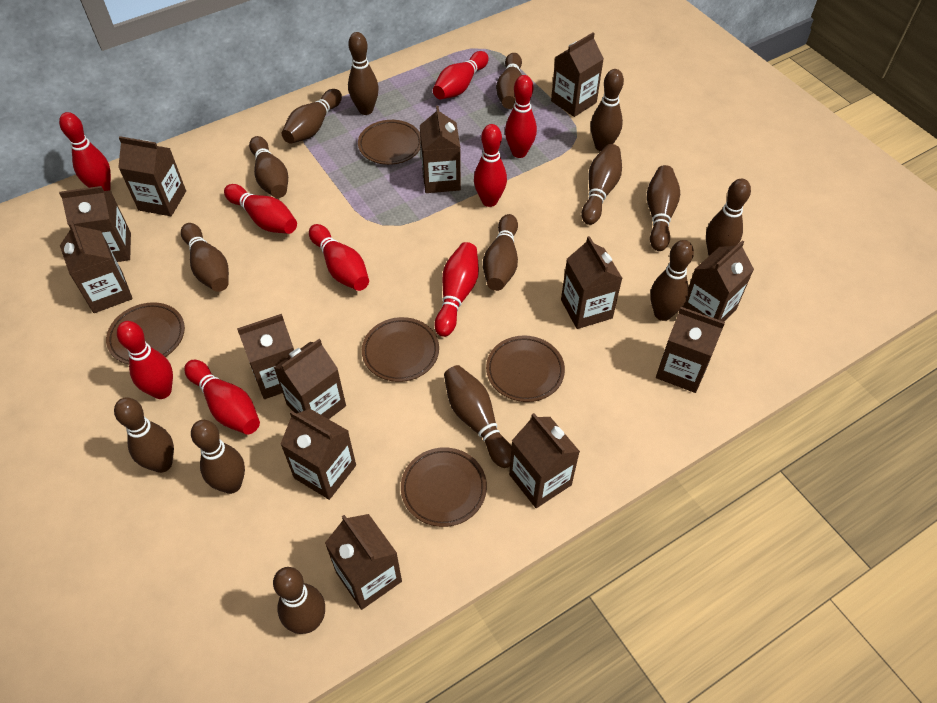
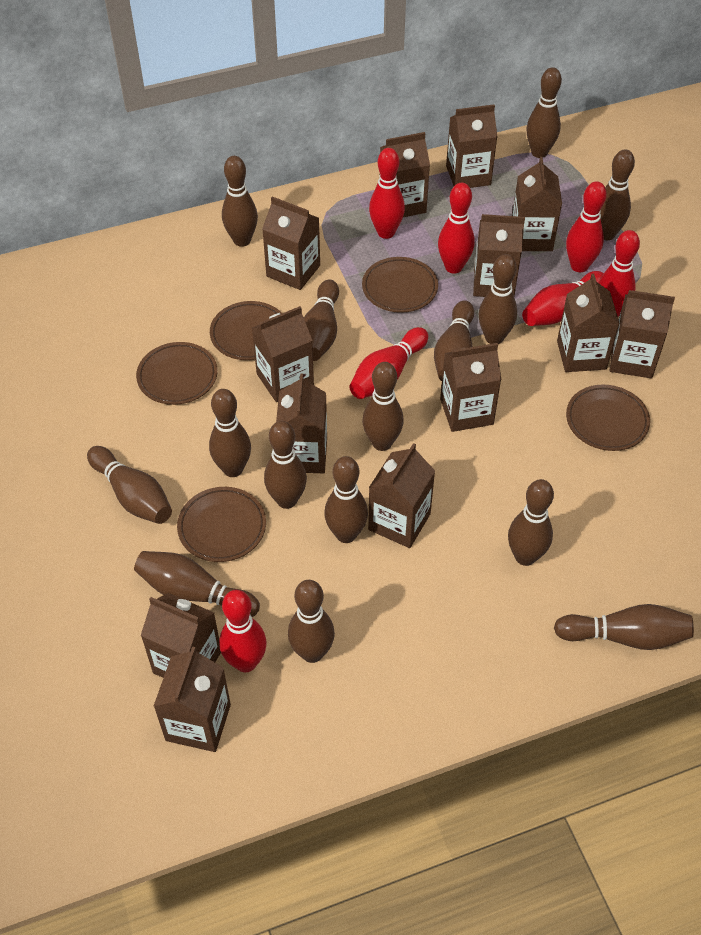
red bowling pin: [59,112,111,191] [117,321,173,399] [184,360,260,435] [224,184,297,234] [309,224,369,291] [433,51,489,99] [435,242,479,337] [474,124,507,207] [505,75,537,158] = 9 -> [219,590,267,672] [350,327,428,399] [369,148,405,239] [438,183,475,274] [522,271,604,326] [566,181,607,272] [598,230,640,317] = 7

